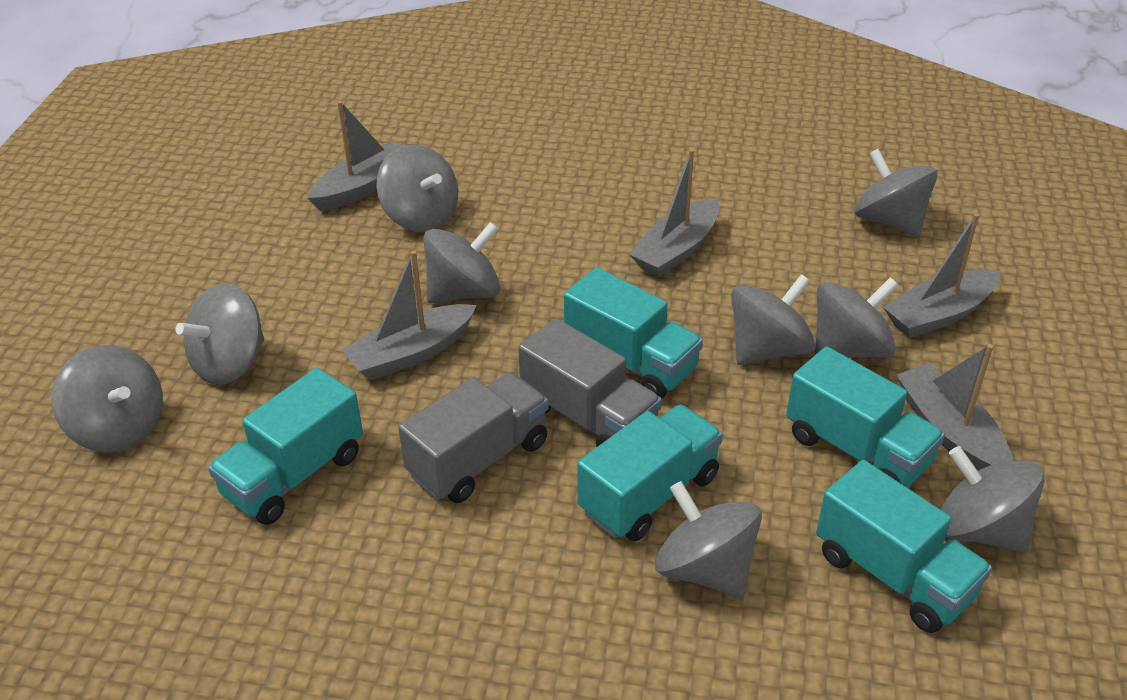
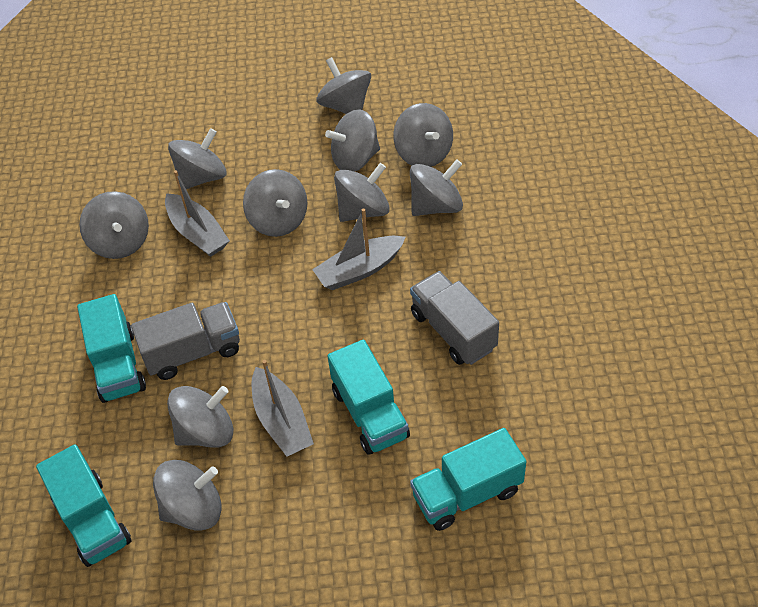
grey boat: [307,101,402,211] [341,251,477,380] [629,149,720,277] [883,213,1001,338] [896,344,1013,471] = 5 -> [165,170,230,257] [251,360,314,457] [312,209,406,290] = 3
grey spinning top: [52,345,163,452] [176,283,264,385] [376,145,458,232] [424,222,500,304] [655,481,762,598] [731,274,815,365] [815,277,898,358] [854,149,938,237] [940,446,1045,553] = 9 -> [79,191,149,259] [153,460,221,531] [167,386,233,448] [168,128,226,189] [243,169,308,237] [316,57,371,114] [325,109,380,172] [334,163,390,222] [393,103,453,167] [410,159,463,216] = 10
turquoise truck: [208,368,363,525] [564,268,703,399] [577,404,723,541] [786,346,945,487] [816,460,992,633] = 5 -> [36,445,131,567] [77,294,146,403] [328,340,410,455] [410,428,526,531] = 4

